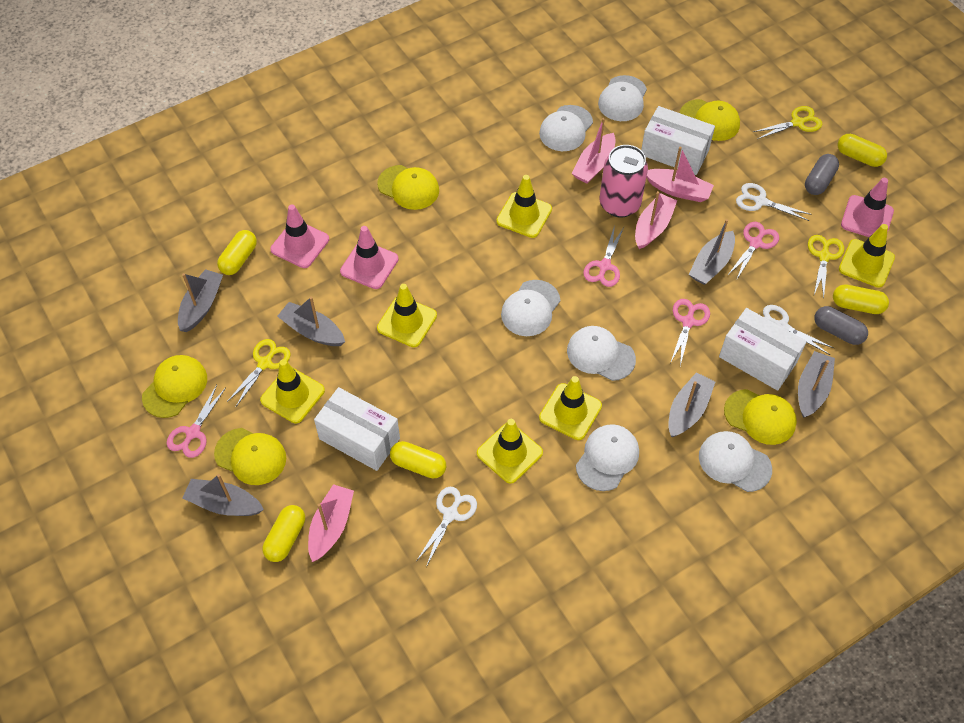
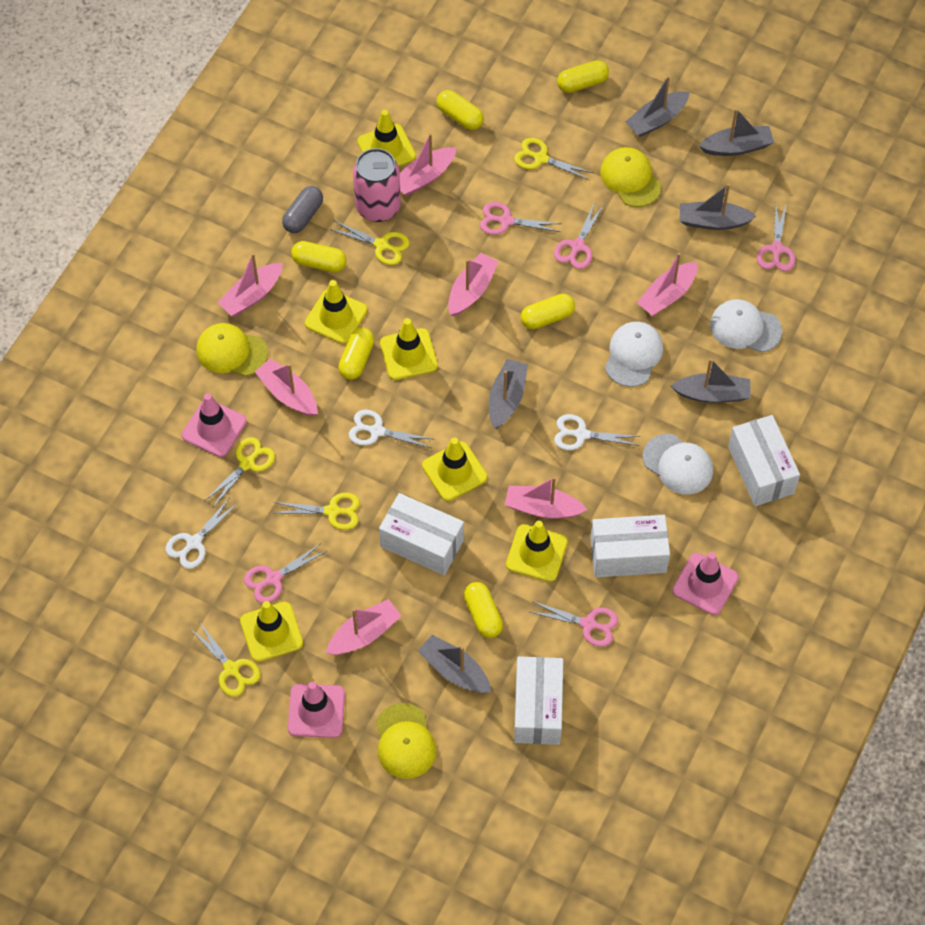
grey capsule: [805,154,839,195] [814,306,868,345] = 2 -> [282,186,323,233] = 1
pink boat: [308,484,354,562] [572,118,616,183] [635,191,677,249] [647,146,714,202] = 4 -> [218,253,283,316] [255,358,318,416] [326,599,401,655] [400,133,457,196] [448,253,498,316] [505,477,587,519] [637,253,698,316] = 7
pink scissors: [167,385,226,458] [583,225,624,287] [670,299,710,366] [727,222,779,279] = 4 -> [244,543,327,603] [480,202,562,235] [530,601,618,647] [554,201,604,269] [757,205,796,271] = 5
white box: [314,387,400,471] [641,106,715,175] [719,308,807,391] = 3 -> [379,493,464,575] [514,656,563,745] [590,515,670,577] [728,415,800,506] = 4
white cap: [501,280,560,336] [539,105,593,151] [567,326,636,381] [576,424,639,491] [598,75,647,121] [699,431,772,492] = 6 -> [605,321,663,387] [643,434,713,495] [710,299,782,353] = 3
yellow cap: [142,355,207,418] [214,428,286,485] [377,165,439,210] [680,99,740,141] [724,389,797,445] = 5 -> [196,323,268,376] [376,703,437,779] [600,147,662,207] = 3
yellow capsule: [217,230,257,275] [262,505,305,562] [390,441,446,478] [833,284,889,314] [838,134,887,167] = 5 -> [291,241,347,273] [338,328,374,380] [436,90,484,130] [464,582,503,638] [521,294,575,329] [557,60,609,93] = 6
yellow scissors: [227,339,291,406] [753,106,823,139] [808,235,844,299] = 3 -> [192,623,260,697] [204,437,275,507] [274,493,360,530] [329,221,409,265] [514,138,593,180] = 5

